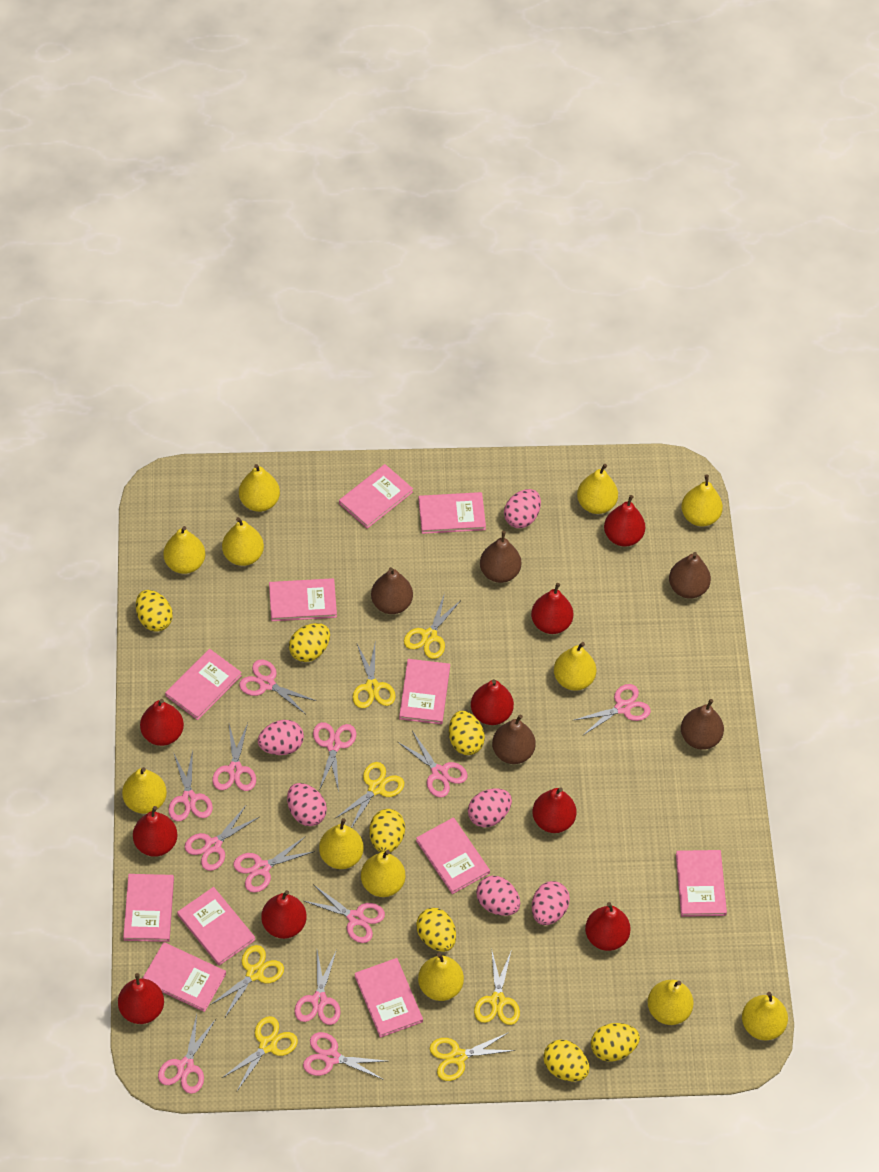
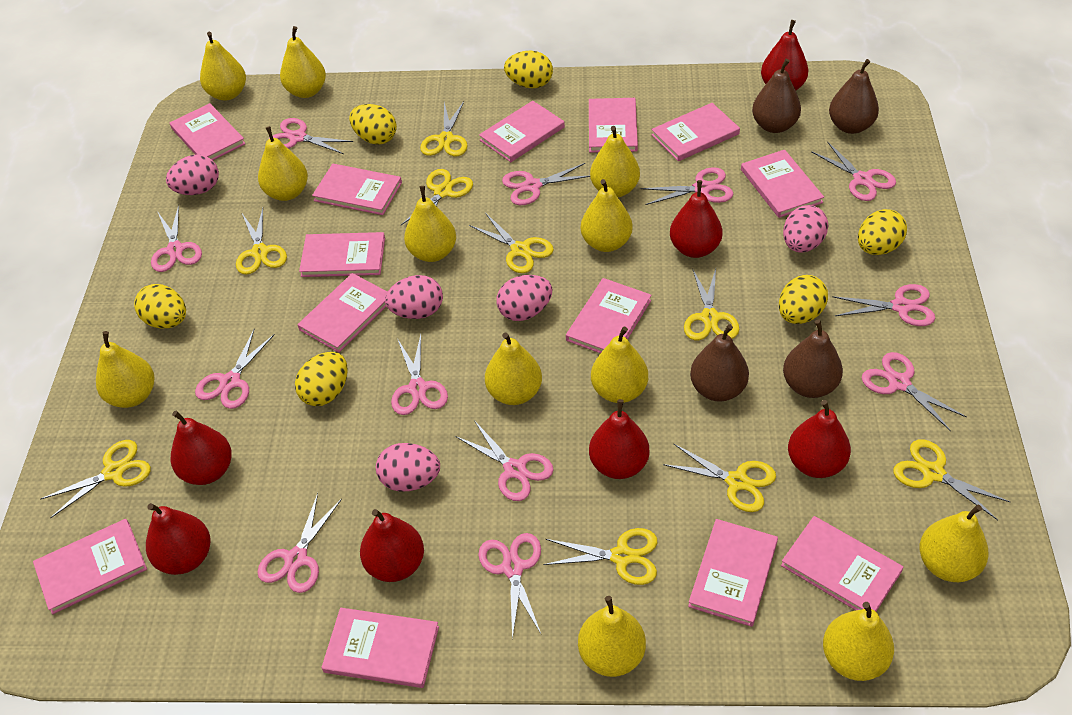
brown pear: [371,567,413,614] [480,531,521,583] [492,715,536,764] [669,552,711,598] [681,699,724,750] = 5 -> [690,324,749,402] [752,59,801,133] [783,320,843,398] [829,59,879,134] = 4
pink book: [123,874,174,942] [142,942,226,1012] [165,649,242,720] [177,887,255,966] [269,578,337,621] [339,464,413,529] [355,958,423,1038] [399,659,450,725] [416,817,490,894] [418,492,486,534] [676,850,727,917] = 11 -> [33,519,147,614] [170,103,246,160] [297,273,387,353] [299,232,385,277] [312,164,402,215] [321,608,439,688] [479,101,565,162] [566,278,652,353] [589,98,638,153] [651,103,740,161] [688,519,778,627] [741,150,824,218] [781,516,903,611] = 13
pink egg: [258,720,304,755] [287,783,327,826] [468,788,512,828] [476,876,520,916] [504,489,541,528] [532,881,570,925] = 6 -> [166,154,219,195] [376,443,440,492] [385,275,443,319] [496,275,552,321] [783,205,828,252] = 5
red pear: [118,973,164,1024] [133,806,178,857] [140,699,184,746] [261,890,307,939] [471,679,514,725] [531,583,573,634] [532,788,576,833] [585,902,631,951] [604,495,645,547] = 9 -> [146,503,210,575] [171,411,232,485] [360,509,424,582] [589,399,649,479] [670,180,722,258] [761,20,808,90] [788,400,851,478] = 7
yellow egg: [136,590,172,632] [289,623,330,662] [369,809,405,852] [416,908,456,952] [449,711,485,755] [543,1040,589,1081] [591,1023,640,1062] = 7 -> [134,284,186,329] [295,352,348,406] [349,104,397,145] [504,51,553,88] [779,275,828,324] [858,209,907,255] = 6
yellow scissors: [209,945,284,1019] [222,1016,298,1091] [336,762,404,828] [353,644,396,708] [404,593,461,659] [430,1032,515,1081] [474,948,520,1025] = 7 -> [40,440,151,518] [236,208,287,275] [401,169,473,225] [420,101,468,156] [469,213,554,273] [544,528,657,585] [663,444,776,512] [684,268,739,340] [893,439,1010,520] = 9

